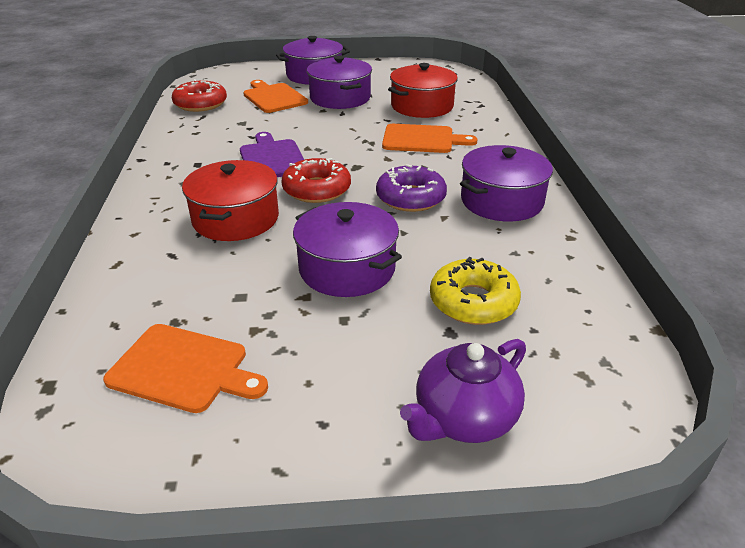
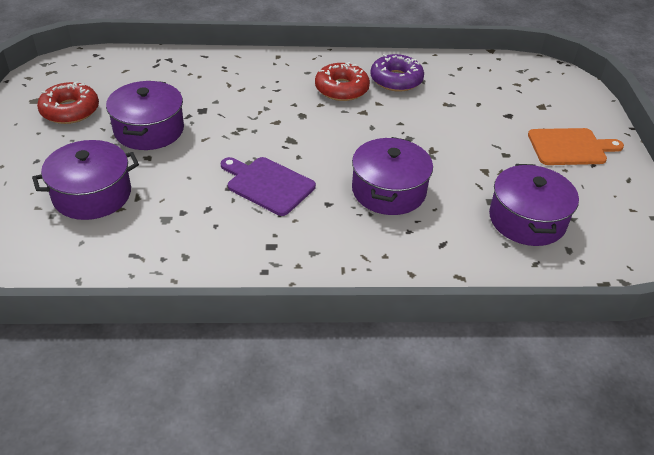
orange cutting board: [103,324,268,413] [243,80,308,113] [382,124,478,153] = 3 -> [528,128,624,165] = 1
purple teapot: [400,339,526,443] = 1 -> none = 0
red pot: [182,160,279,241] [388,63,458,118] = 2 -> none = 0
yellow donut: [430,257,521,325] = 1 -> none = 0

